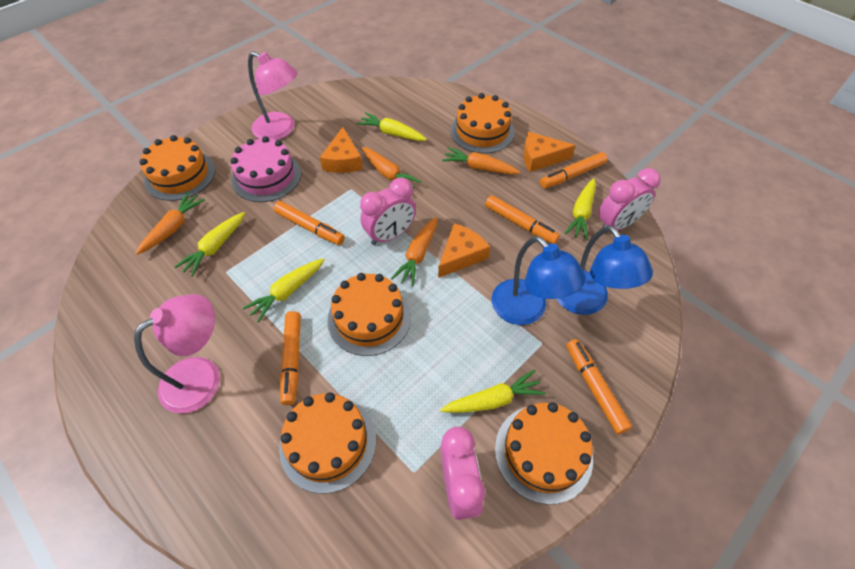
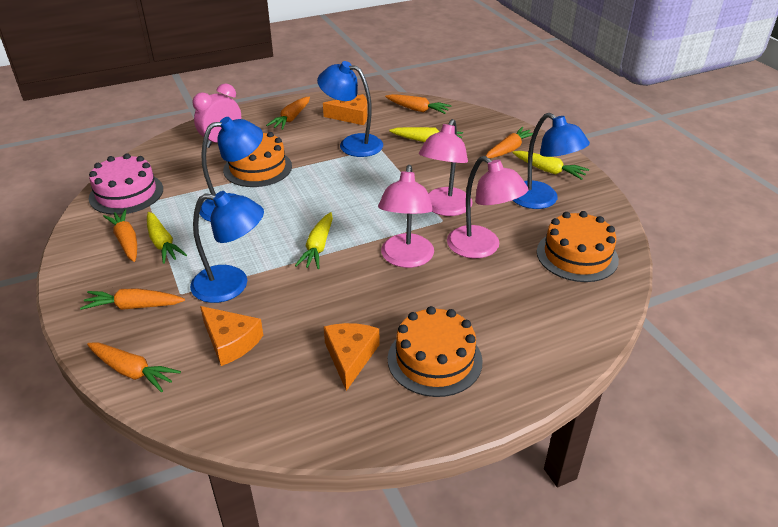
blue lamp: [492,236,586,325] [557,225,653,315] = 2 -> [190,191,264,303] [199,117,263,222] [317,61,383,157] [513,113,590,209] = 4
orange cake: [139,135,215,201] [279,392,376,494] [327,273,411,356] [450,93,515,153] [495,402,593,504] = 5 -> [223,132,292,187] [388,306,483,397] [537,211,619,282] = 3
orange carrot: [135,192,205,255] [362,147,422,188] [391,217,437,286] [442,147,520,174] = 4 -> [80,288,185,310] [87,343,181,392] [103,209,137,262] [266,97,310,130] [385,94,451,114] [486,127,533,159] = 6
orange marker: [274,201,345,245] [280,311,301,405] [485,195,560,244] [540,152,607,189] [566,339,632,434] = 5 -> none = 0
pink clock: [360,178,416,245] [441,427,485,520] [599,168,661,230] = 3 -> [193,83,241,148] = 1
pink lamp: [134,294,220,414] [248,51,298,140] = 2 -> [378,165,434,268] [419,119,473,216] [447,156,528,258] = 3
yellow carrot: [174,212,245,277] [243,258,325,323] [357,112,427,141] [440,370,546,413] [565,178,596,240] = 5 -> [147,212,187,264] [295,212,333,269] [389,127,463,142] [512,151,589,180] = 4

